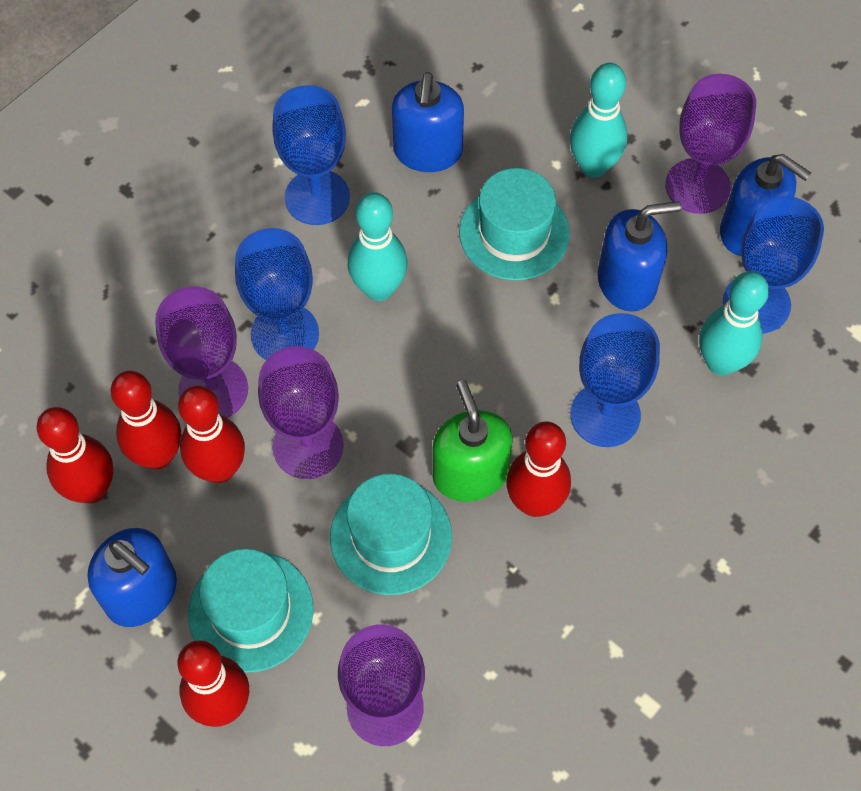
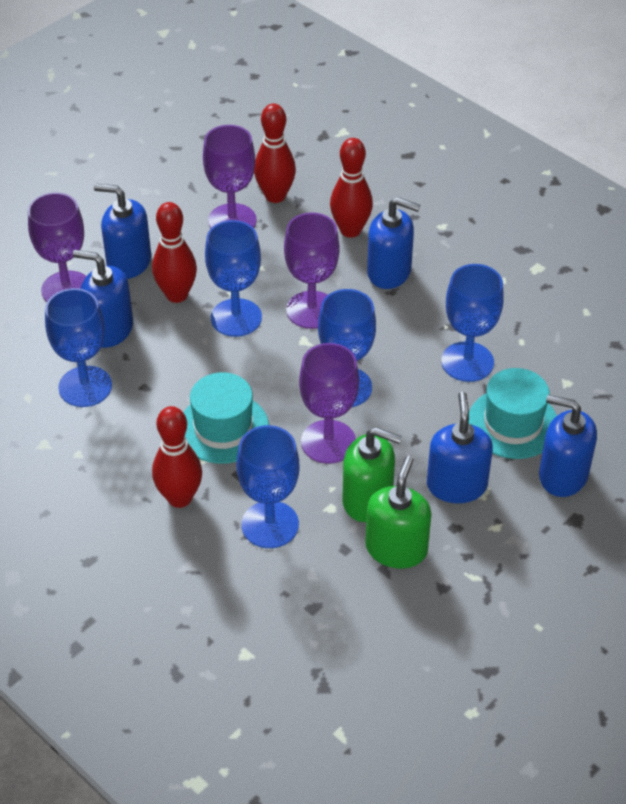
blue goblet: [235,228,319,360] [272,85,350,225] [570,313,660,447] [723,196,824,333] = 4 -> [45,288,112,407] [205,220,262,337] [237,425,299,548] [318,289,376,407] [441,264,504,382] = 5
blue soap dispenser: [87,528,177,627] [392,72,464,172] [597,201,682,312] [720,154,811,256] = 4 -> [73,250,133,348] [94,184,151,279] [367,197,420,289] [427,392,493,503] [539,395,597,497] = 5
green soap dispenser: [432,380,513,502] = 1 -> [342,427,402,522] [365,456,432,569] = 2
red bowling pin: [37,407,113,503] [111,371,181,469] [178,385,245,483] [178,640,249,727] [506,421,571,517] = 5 -> [152,202,197,303] [152,406,202,508] [254,103,296,203] [330,138,373,238] = 4
turquoise bowling pin: [348,192,407,301] [570,63,628,178] [699,271,769,375] = 3 -> none = 0
turquoise hat: [188,549,314,673] [330,474,452,595] [459,168,570,280] = 3 -> [183,372,269,464] [469,368,557,459] = 2

